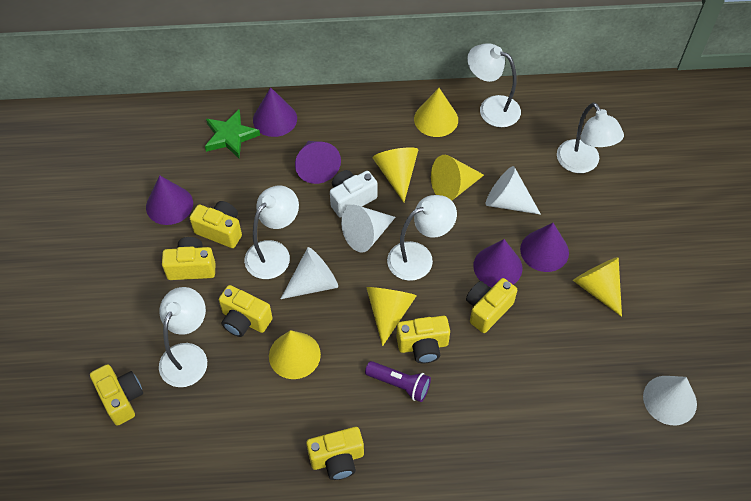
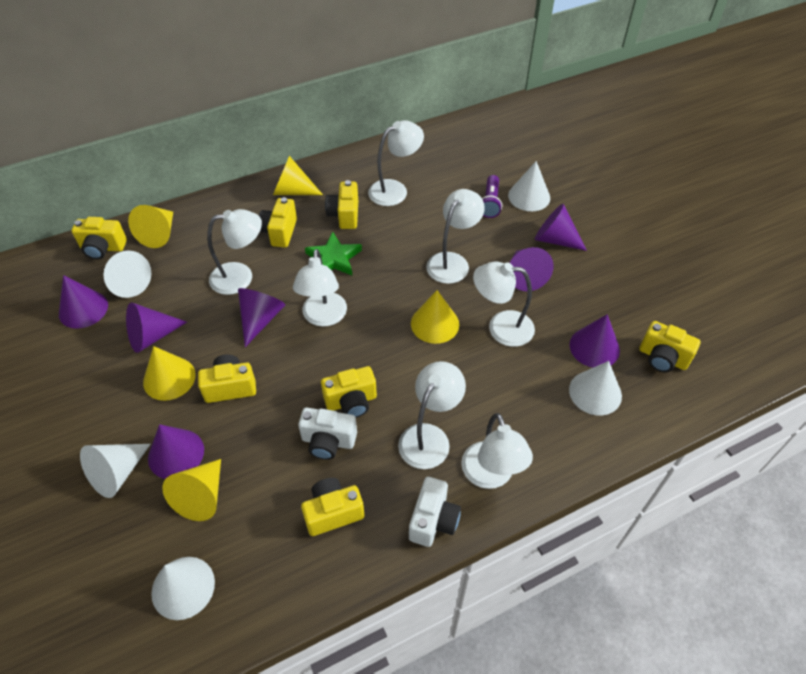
purple cone: [146,175,193,225] [253,87,297,137] [295,141,341,184] [473,239,522,287] [520,223,569,272] = 5 -> [59,275,108,329] [126,302,187,353] [148,424,204,479] [238,288,285,347] [510,247,554,291] [535,204,587,251] [569,314,620,368] = 7
white camera: [330,170,377,218] = 1 -> [298,408,357,460] [409,477,461,547] = 2
white cone: [281,247,338,299] [341,205,396,253] [486,166,541,215] [643,376,697,425] = 4 -> [80,444,151,498] [104,250,152,298] [151,557,215,620] [508,161,550,211] [569,361,622,416] = 5
white lamp: [159,287,207,387] [244,186,299,279] [387,195,457,281] [467,43,521,127] [557,103,624,173] = 5 -> [207,209,262,295] [293,249,347,327] [368,120,424,206] [398,361,466,469] [426,189,485,284] [461,413,533,489] [473,261,535,347] = 7
yellow cone: [269,330,321,379] [366,287,417,346] [372,147,418,202] [414,88,458,137] [431,155,484,201] [573,257,622,317] = 6 -> [128,205,173,248] [143,346,196,401] [162,459,221,521] [273,156,323,195] [411,290,459,344] = 5

